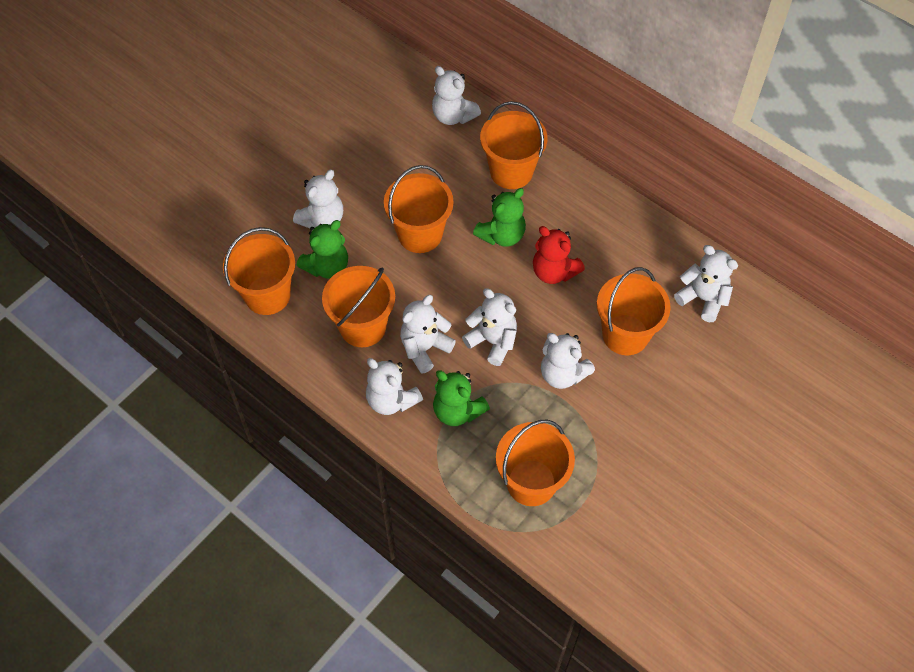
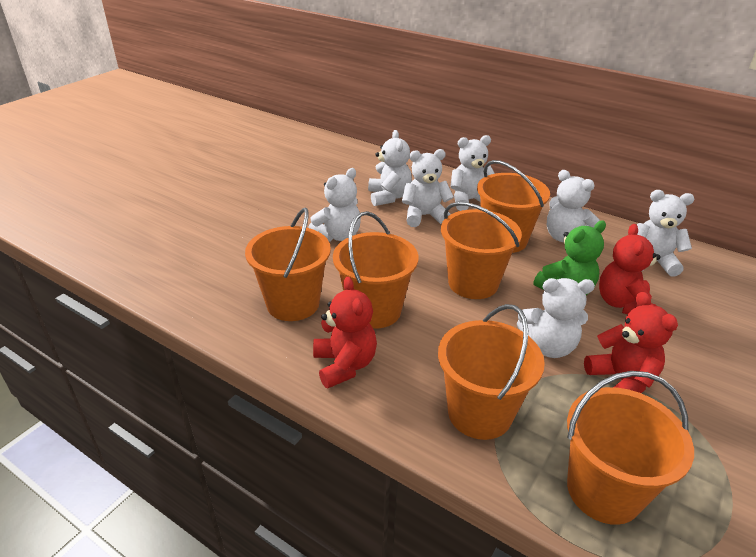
green teddy bear: [297,220,348,279] [433,370,490,426] [473,188,526,247] = 3 -> [534,220,606,295] = 1
red teddy bear: [533,226,585,284] = 1 -> [313,277,377,388] [584,292,678,393] [599,224,661,314] = 3

